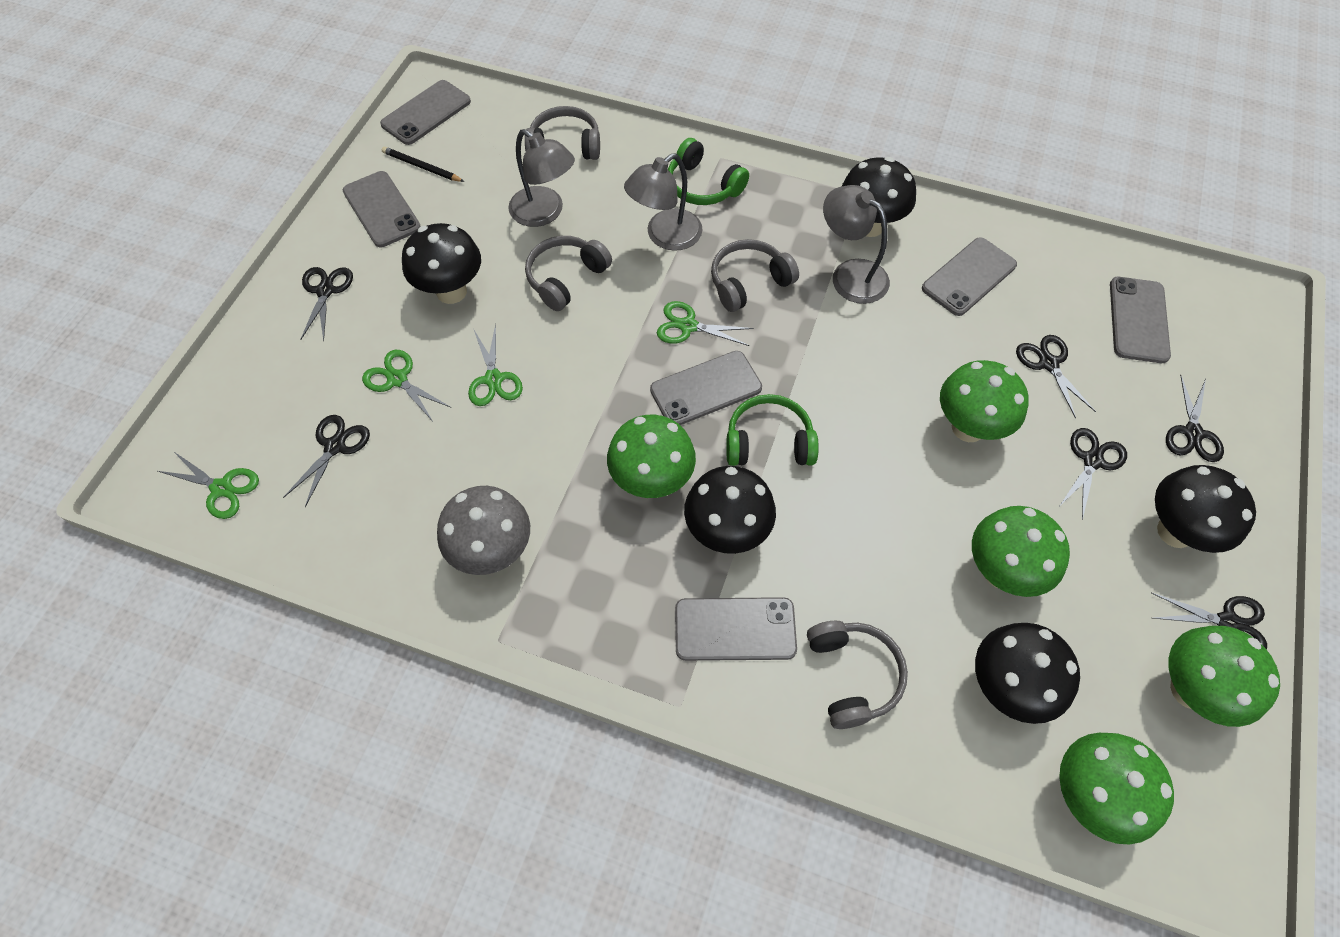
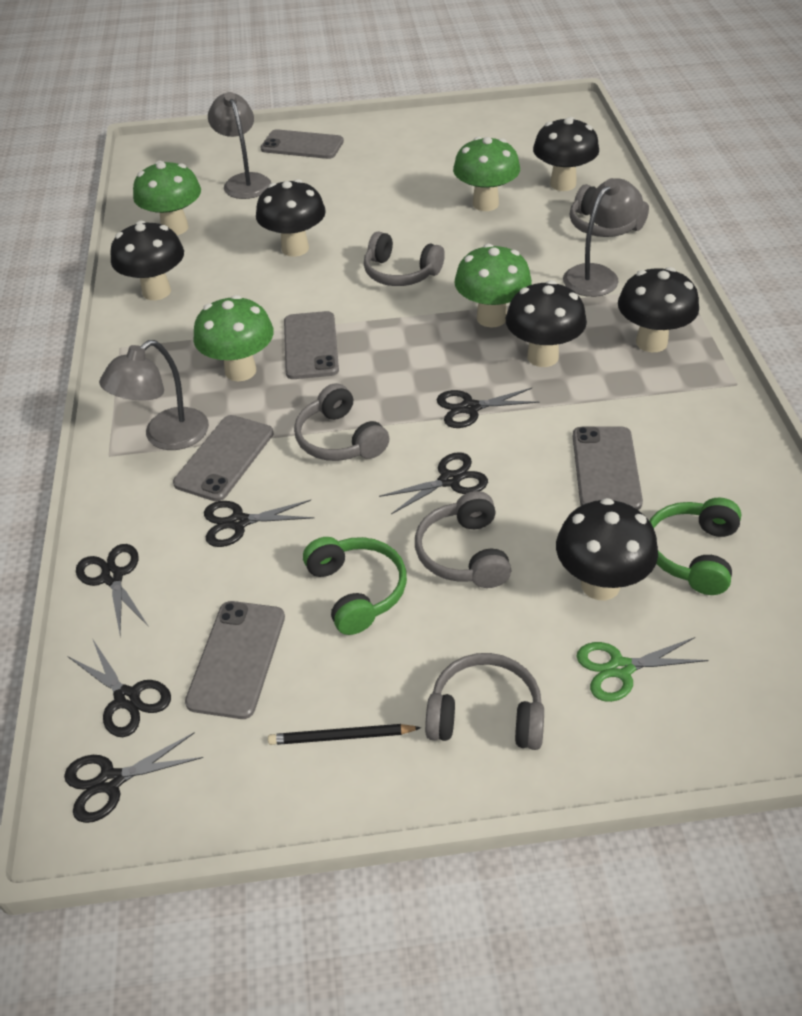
black mushroom: [402,223,481,304] [684,466,776,554] [842,157,916,237] [975,623,1080,724] [1155,465,1256,553] = 5 -> [110,221,184,300] [256,179,326,257] [506,280,587,367] [533,117,599,191] [556,498,658,600] [618,267,699,352] = 6
green mushroom: [607,415,696,498] [940,360,1029,442] [972,506,1070,597] [1059,733,1174,845] [1169,626,1280,727] = 5 -> [133,161,201,235] [193,295,274,381] [453,137,520,211] [454,244,532,328] = 4
green scissors: [158,451,259,519] [362,350,450,423] [468,324,523,406] [657,301,753,346] = 4 -> [576,637,709,702] = 1
grey headphones: [525,106,600,160] [525,236,612,311] [711,239,799,312] [807,621,908,729] = 4 -> [294,383,389,461] [364,231,445,286] [415,491,512,588] [425,653,544,750] [570,184,649,237] = 5
grey mushroom: [437,486,530,575] = 1 -> none = 0
grey phone: [343,171,421,247] [380,80,471,145] [650,351,762,425] [675,597,797,661] [922,237,1017,316] [1110,277,1171,363] = 6 -> [173,415,273,502] [185,601,285,719] [261,129,344,159] [284,311,339,379] [572,427,643,510] = 5

